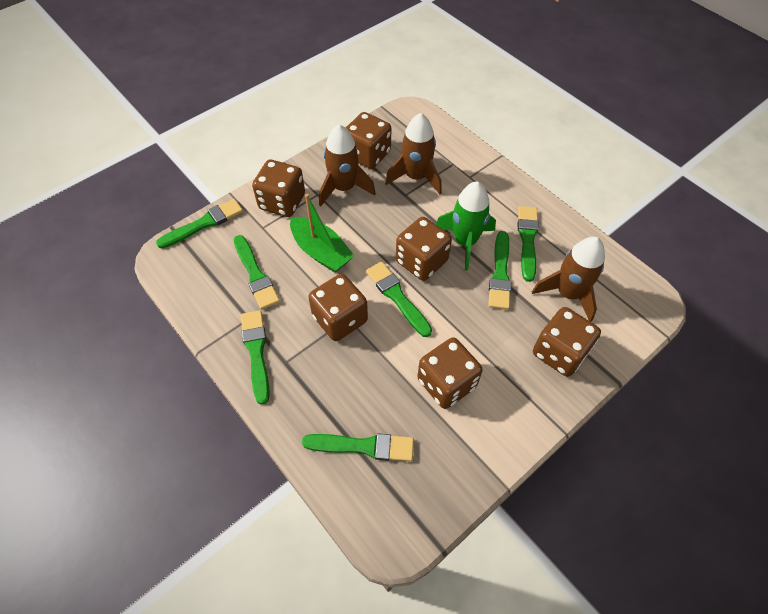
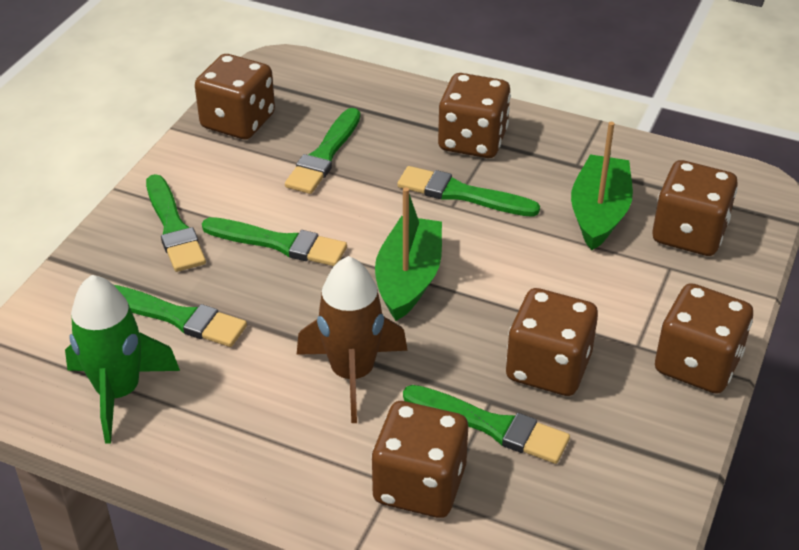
brown rocket: [319,125,376,207] [385,113,442,194] [532,237,605,322] = 3 -> [296,256,408,423] = 1
green boat: [290,194,355,273] = 1 -> [375,187,442,321] [571,122,633,250] = 2
green brush: [156,199,243,248] [234,235,280,310] [241,310,270,405] [302,433,414,461] [366,262,432,337] [488,231,511,310] [518,206,539,282] = 7 -> [114,285,247,347] [146,174,206,272] [202,217,347,266] [285,108,360,194] [397,166,540,217] [403,385,570,464] = 6

